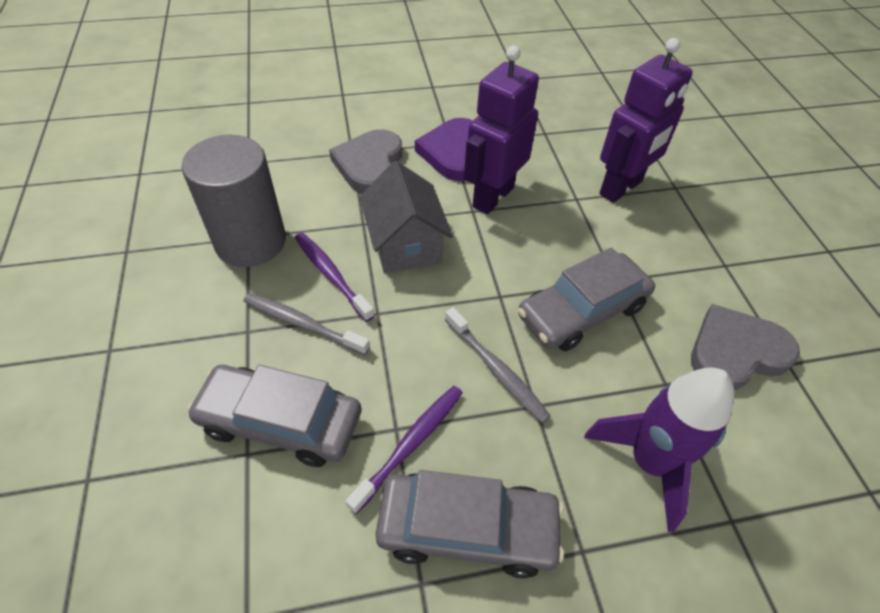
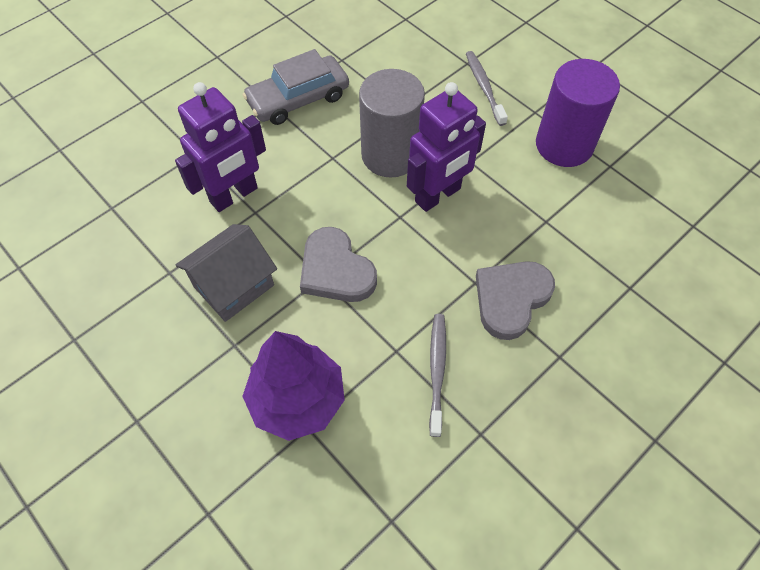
grey car: [187,365,361,467] [376,470,564,579] [518,248,655,351] = 3 -> [243,49,349,125] = 1
purple cylinder: none = 0 -> [536,59,620,167] = 1
purple heart: [415,118,473,181] = 1 -> none = 0
purple rocket: [584,368,734,532] = 1 -> none = 0
purple toothbrush: [295,233,375,322] [345,386,463,514] = 2 -> none = 0
purple tree: none = 0 -> [242,331,345,441] = 1

